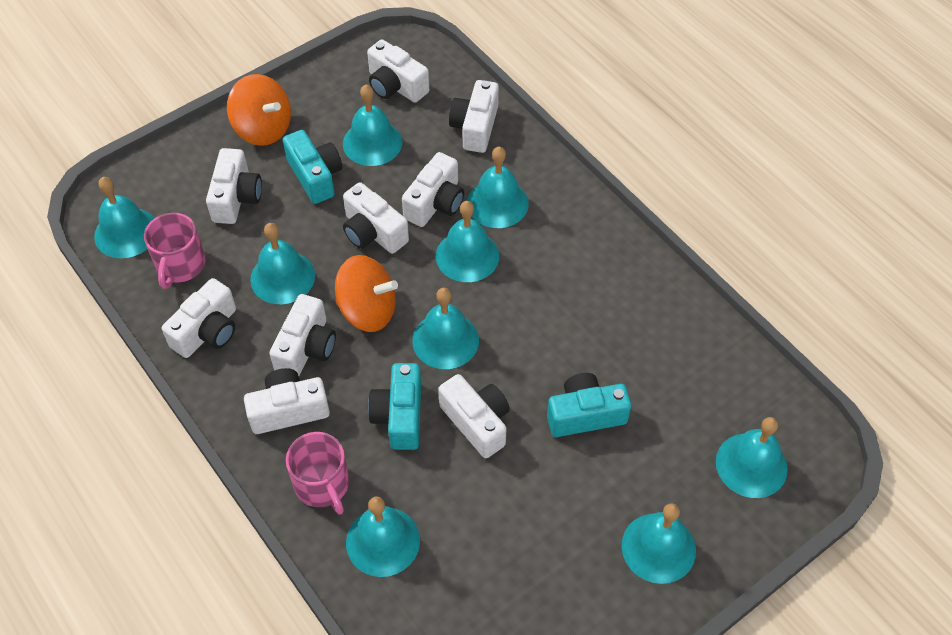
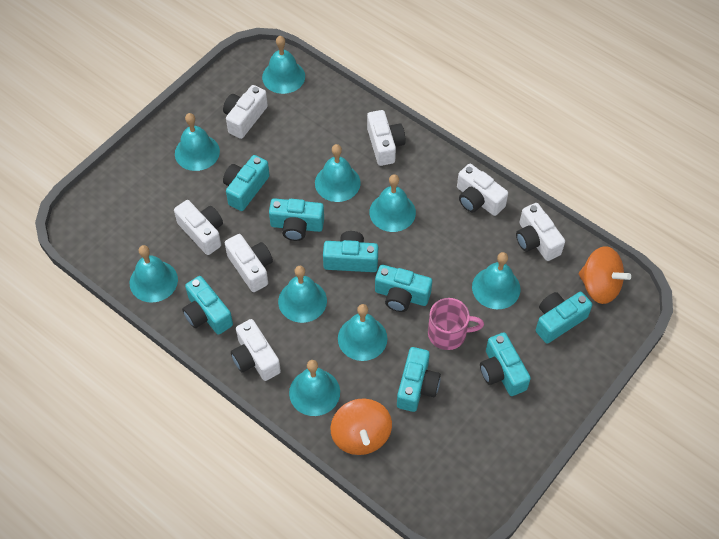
pink mug: [144,213,206,289] [286,432,349,515] = 2 -> [428,298,484,350] = 1
turquoise camera: [283,130,342,204] [368,363,421,450] [547,373,631,437] = 3 -> [182,276,233,335] [223,155,270,211] [269,198,324,241] [323,231,378,272] [375,265,432,312] [397,347,441,412] [480,332,531,396] [536,292,592,344] = 8
white camera: [162,278,236,358] [206,148,262,224] [244,368,330,434] [269,294,336,376] [343,182,409,254] [367,39,429,103] [402,152,464,227] [438,374,510,458] [449,80,499,153] = 9 -> [174,200,223,255] [223,85,268,139] [225,234,273,292] [231,319,281,381] [367,110,406,166] [457,164,508,216] [516,203,565,261] = 7

